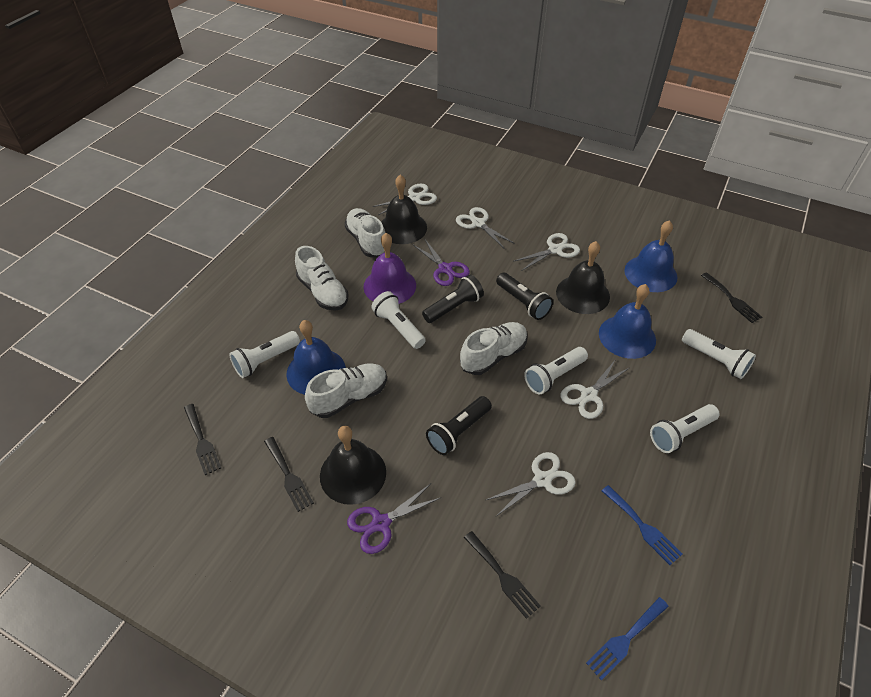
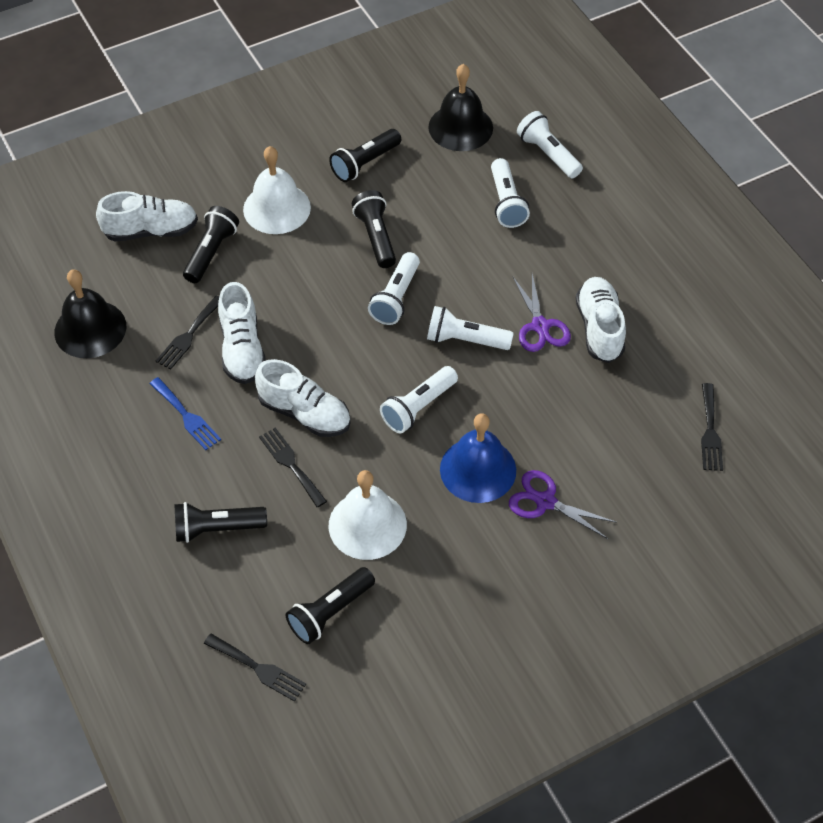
black bell: [320,426,386,505] [381,175,427,244] [556,241,610,314] = 3 -> [54,269,126,358] [428,64,493,151] = 2
black flashlight: [422,275,484,323] [426,396,492,455] [496,273,553,320] = 3 -> [174,502,267,543] [183,206,239,283] [286,567,375,644] [329,129,401,182] [352,190,396,268] = 5
blue bell: [286,320,346,395] [599,284,656,359] [624,220,677,292] = 3 -> [440,414,516,503] = 1
blue fork: [586,597,669,680] [602,485,682,565] = 2 -> [150,377,221,450] = 1
purple bell: [363,233,416,304] = 1 -> none = 0
white bell: none = 0 -> [243,146,311,234] [328,470,407,560] = 2
white scissors: [372,184,437,215] [456,207,515,249] [486,452,576,516] [513,233,580,270] [561,359,629,419] = 5 -> none = 0

